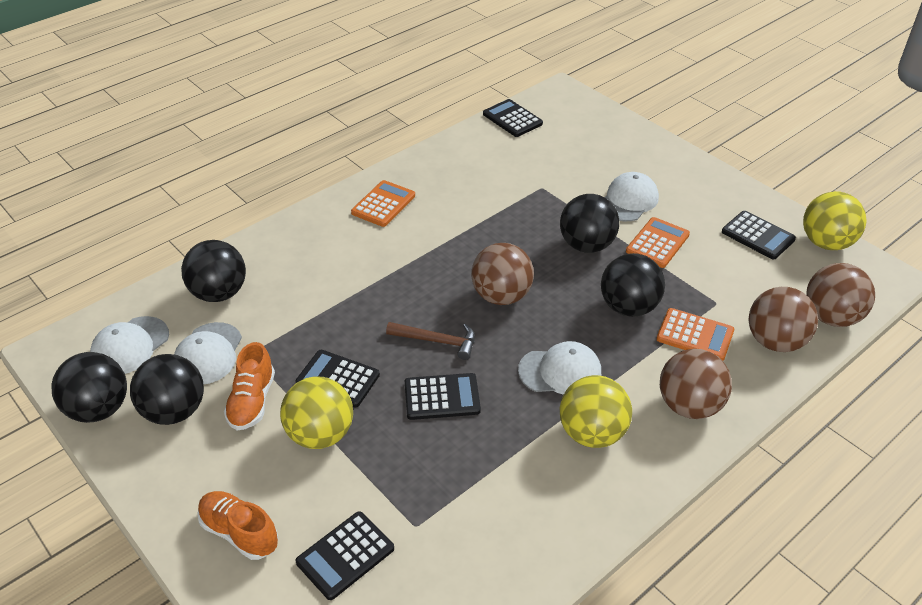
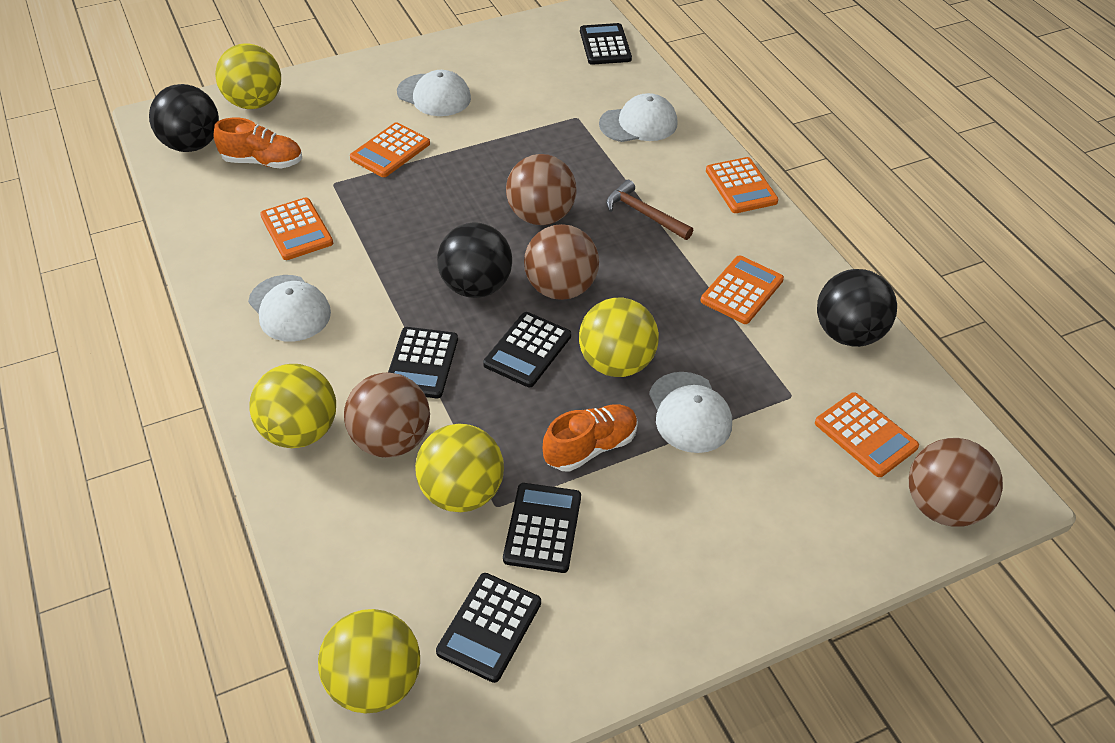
black ball: [51,352,127,423] [130,354,204,425] [181,240,246,302] [560,194,619,253] [601,253,665,317] = 5 -> [149,84,219,152] [437,222,512,298] [817,269,897,347] = 3
orange calculator: [351,180,415,227] [626,217,690,268] [656,308,734,361] = 3 -> [260,197,333,260] [350,122,430,177] [701,255,784,324] [706,157,778,213] [815,392,919,477] = 5
yellow ball: [280,376,353,449] [560,375,632,448] [803,191,867,250] = 3 -> [215,43,281,109] [249,364,336,448] [318,609,420,714] [415,424,504,512] [579,298,659,377] = 5

